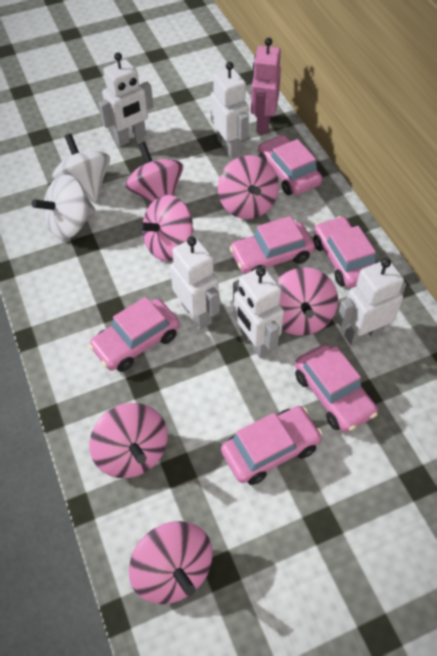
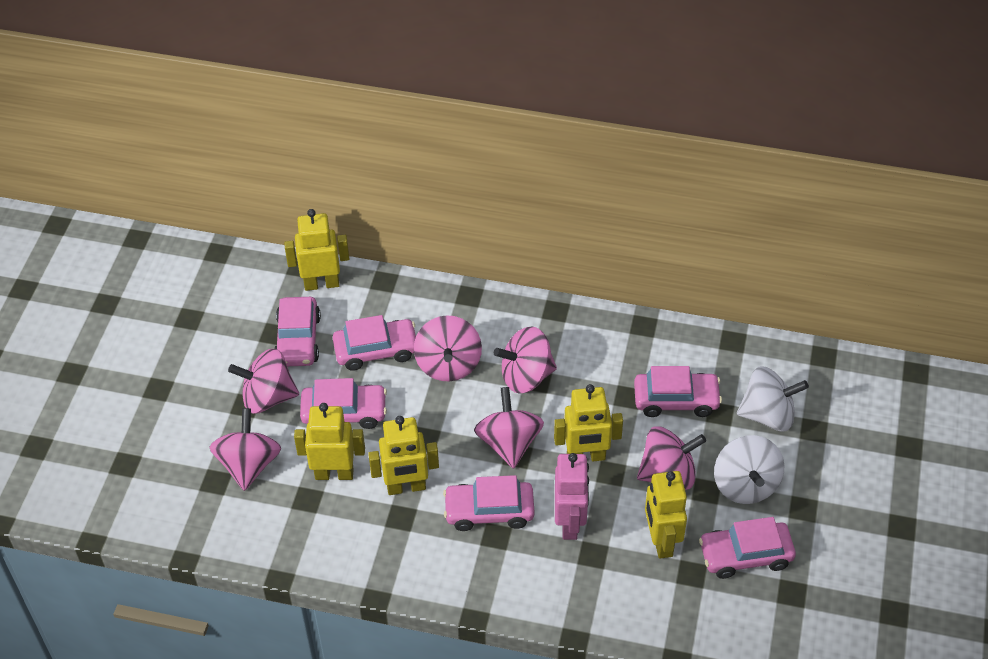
white robot: [98,52,153,146] [170,236,220,329] [210,62,249,158] [233,267,284,358] [337,258,407,346] = 5 -> none = 0
yellow robot: none = 0 -> [284,209,349,291] [294,403,365,480] [368,416,439,495] [554,384,623,461] [645,471,687,559] = 5

